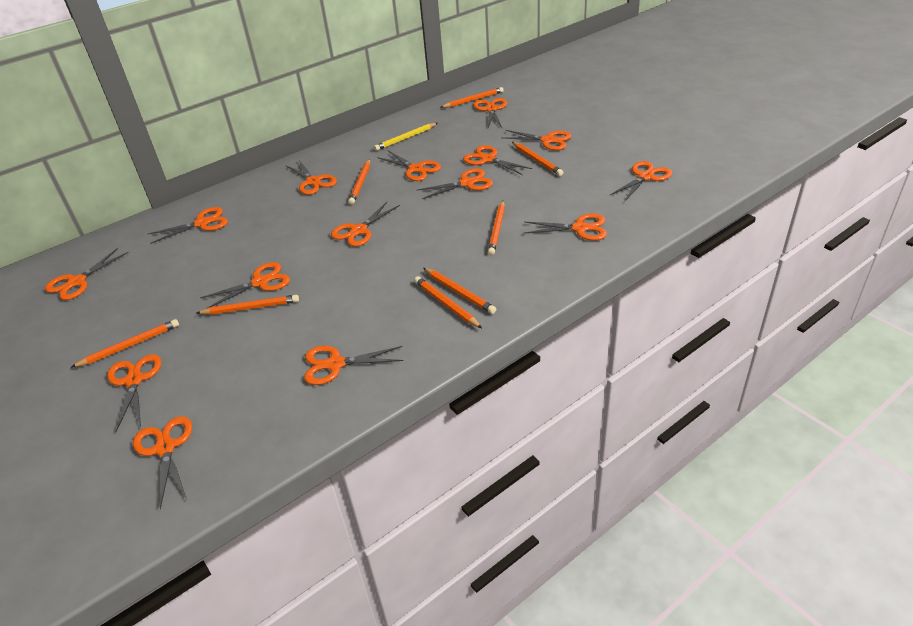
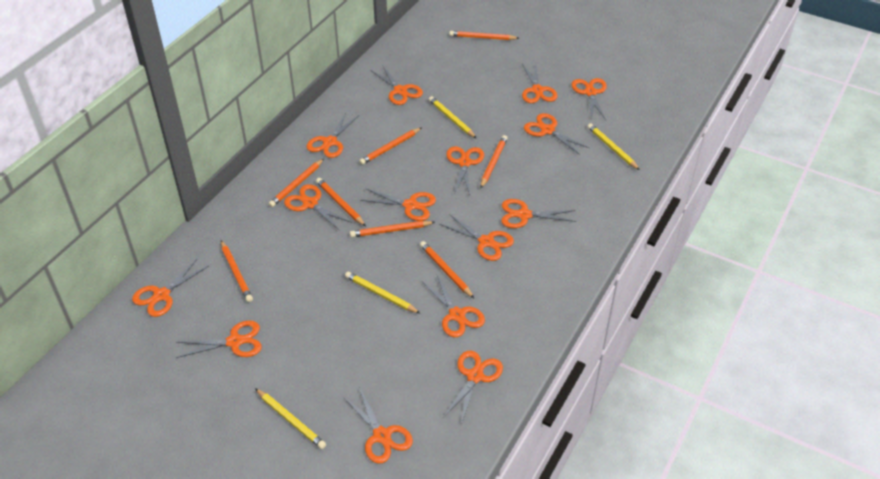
yellow pencil: [374,123,437,151] = 1 -> [255,388,326,449] [345,272,421,314] [429,96,476,138] [587,123,640,170] = 4

